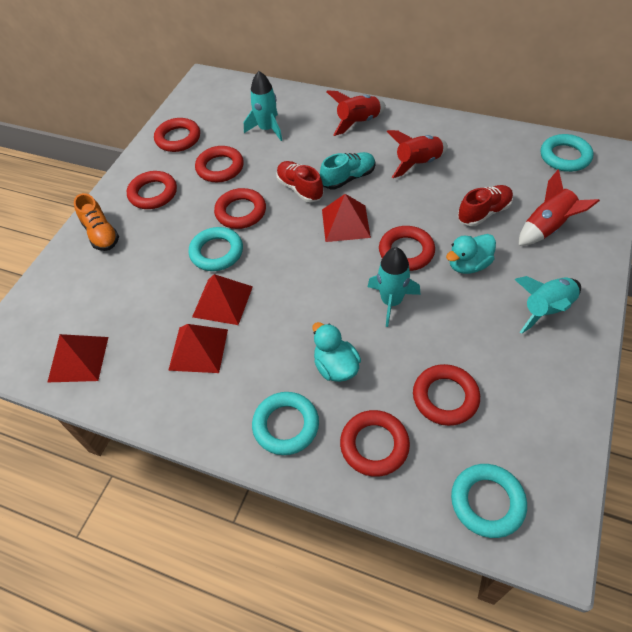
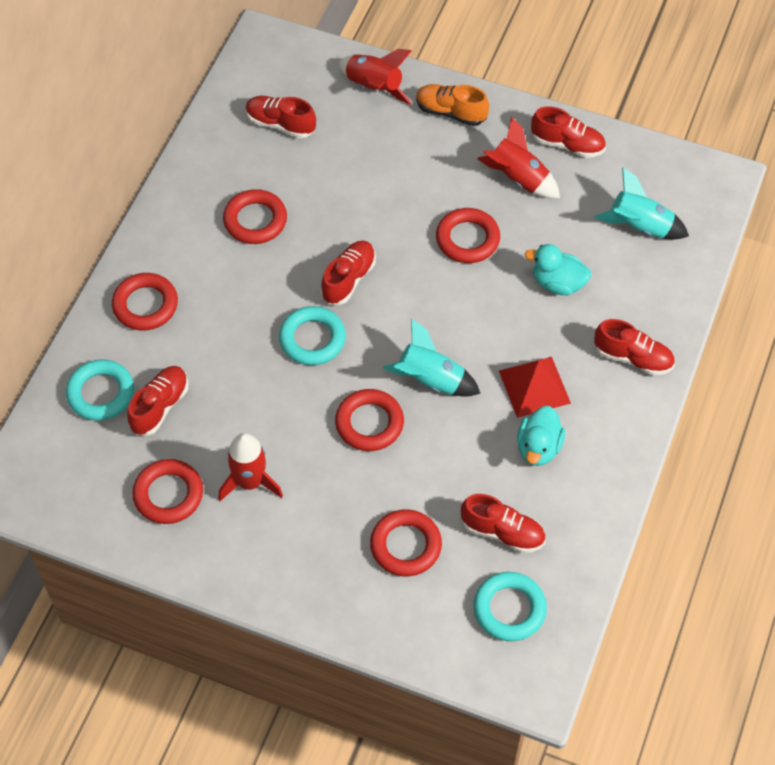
red pyramid: [48,334,108,382] [168,324,228,373] [192,274,253,325] [322,194,371,242] = 4 -> [499,357,571,418] = 1
red ring: [127,171,177,209] [154,118,200,152] [195,146,244,182] [214,188,266,229] [340,410,410,477] [379,226,435,271] [413,364,480,426] = 7 -> [112,273,178,331] [132,459,203,524] [223,189,287,244] [335,389,404,451] [370,510,442,576] [436,208,500,263] = 6
red shoe: [276,161,324,203] [458,185,513,226] = 2 -> [127,366,188,436] [246,96,316,138] [321,240,376,305] [461,494,545,553] [531,106,606,158] [594,319,675,376] = 6
turquoise ring: [189,227,243,271] [252,392,319,455] [451,464,527,538] [541,134,593,172] = 4 -> [66,359,134,421] [279,306,346,365] [474,572,547,641] = 3
turquoise rocket: [244,71,282,141] [368,247,420,327] [514,276,581,334] = 3 -> [383,319,481,396] [594,168,689,239] = 2
turquoise shoe: [320,152,376,189] = 1 -> none = 0

